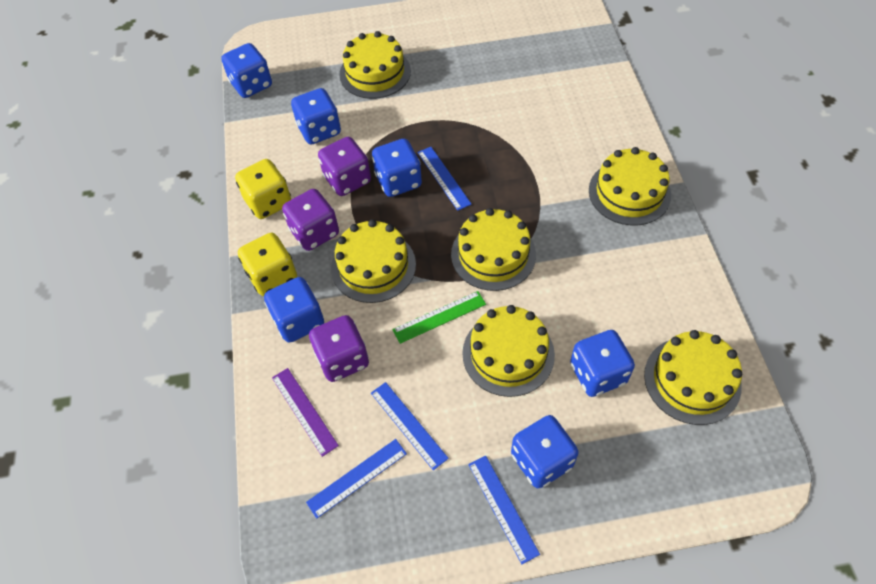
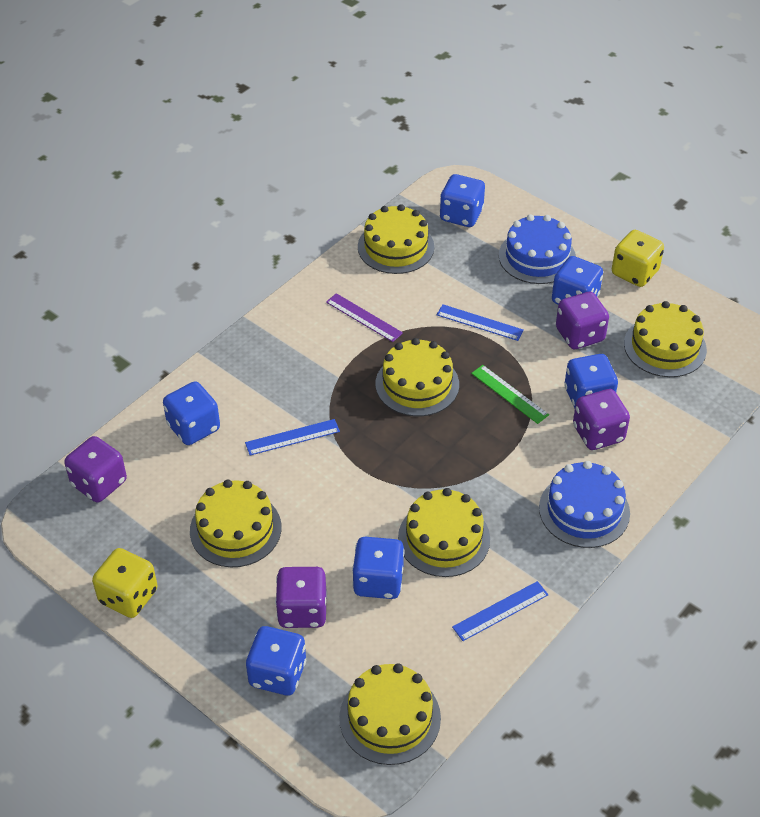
blue cake: none = 0 -> [499,214,576,284] [539,461,630,548] = 2
blue ruler: [306,439,407,519] [371,382,449,471] [418,147,472,211] [468,455,540,564] = 4 -> [245,419,340,455] [437,304,524,341] [452,581,548,641] = 3
purple dice: [282,189,339,251] [309,315,369,382] [318,137,371,196] = 3 -> [64,436,127,503] [275,567,327,628] [556,292,609,349] [573,389,630,450] = 4

